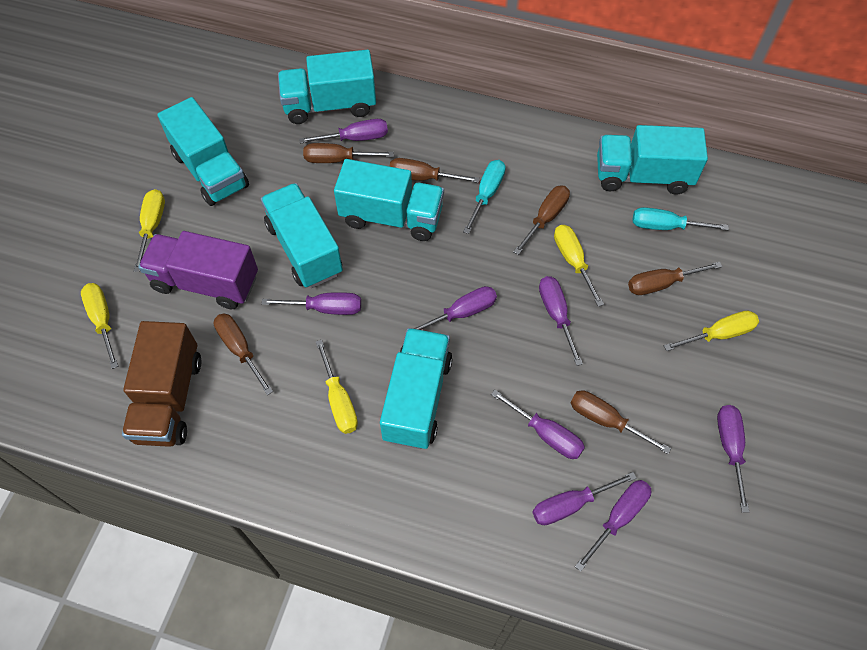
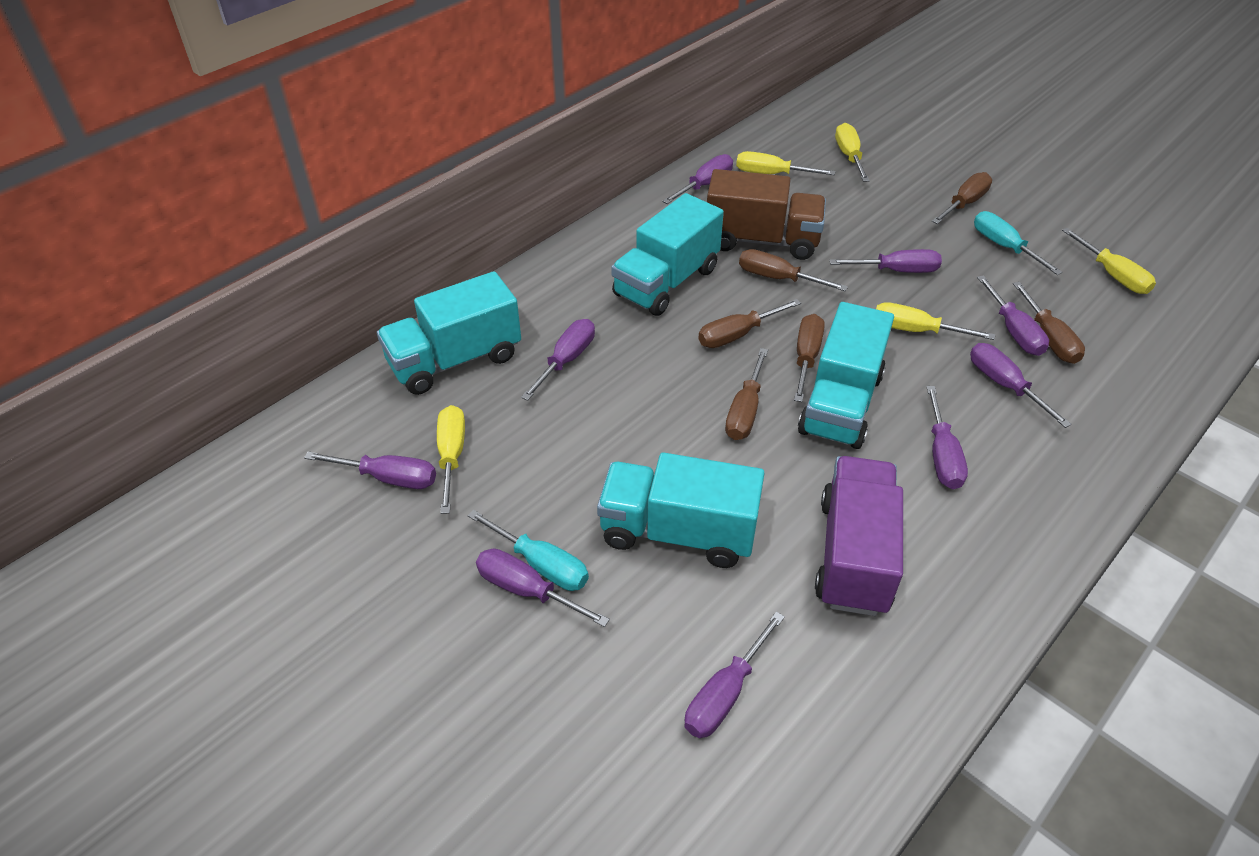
purple screwdriver: [262,292,361,315] [299,119,388,143] [405,286,497,333] [491,390,585,459] [532,472,637,525] [539,276,583,366] [575,480,651,572] [717,405,749,513] = 8 -> [304,452,436,489] [476,548,610,627] [521,319,595,401] [662,154,733,204] [685,611,785,738] [829,249,942,273] [926,386,968,489] [970,343,1072,428] [977,275,1049,356] = 9
turquoise truck: [157,97,249,206] [261,183,343,288] [278,50,376,124] [334,159,444,241] [380,328,452,449] [597,125,708,195] = 6 -> [377,271,521,395] [597,453,765,568] [611,193,724,316] [798,302,894,449] = 4

